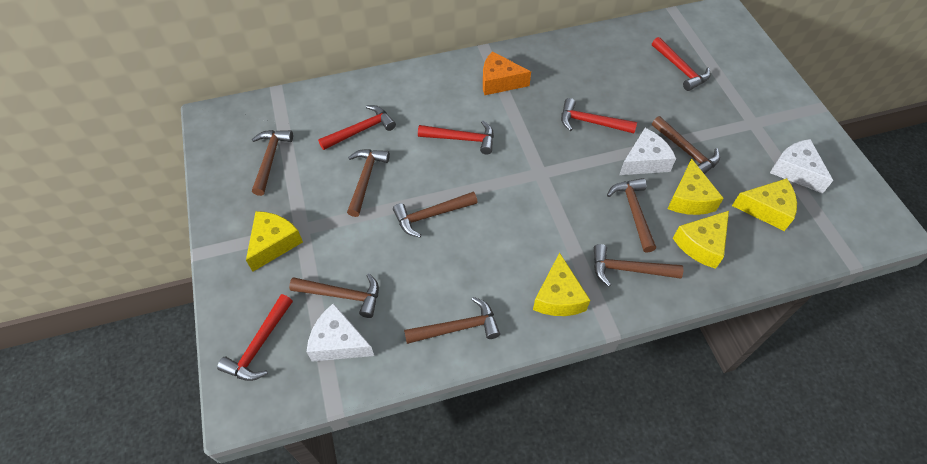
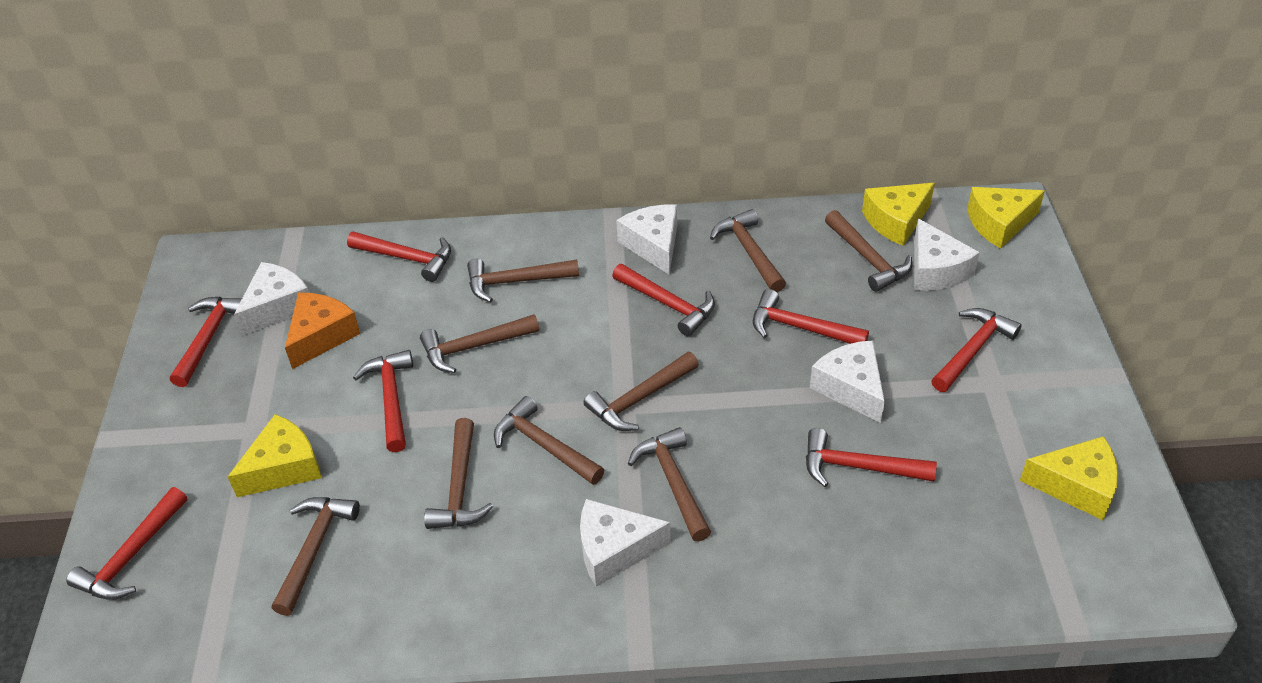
brown hammer: [252,130,293,196] [289,274,379,318] [347,149,390,217] [393,192,478,237] [404,297,500,344] [594,244,684,287] [607,178,656,253] [652,116,720,174] = 8 -> [272,497,360,616] [420,314,540,373] [424,418,493,529] [467,258,579,302] [494,396,604,485] [583,352,699,431] [628,427,711,542] [710,209,786,292] [825,210,912,292] = 9
red hammer: [217,294,293,381] [318,105,396,150] [418,121,494,154] [561,98,637,133] [652,37,711,91] = 5 -> [66,487,188,600] [170,297,242,387] [347,232,451,282] [353,350,413,452] [612,264,715,336] [753,289,869,344] [806,428,937,487] [931,308,1022,392] = 8
white cheese: [307,303,374,362] [619,128,676,175] [770,139,833,194] = 3 -> [234,262,309,336] [580,499,671,587] [616,205,677,275] [810,340,885,423] [914,219,980,291] = 5
yellow cheese: [246,211,303,272] [533,253,590,316] [667,159,724,215] [673,211,729,269] [732,178,797,231] = 5 -> [228,414,322,497] [862,183,935,246] [967,187,1045,249] [1020,436,1118,520] = 4

